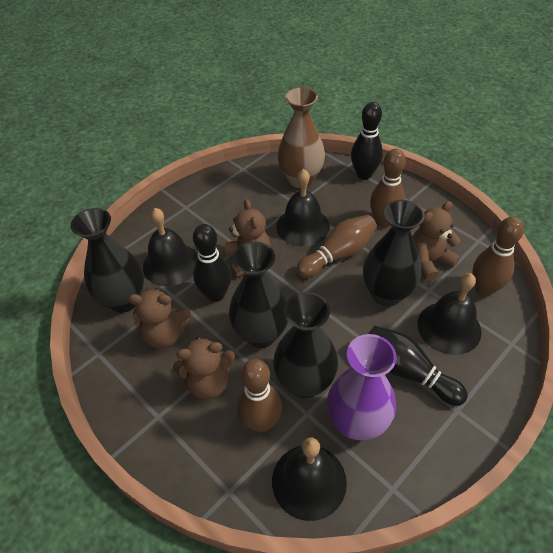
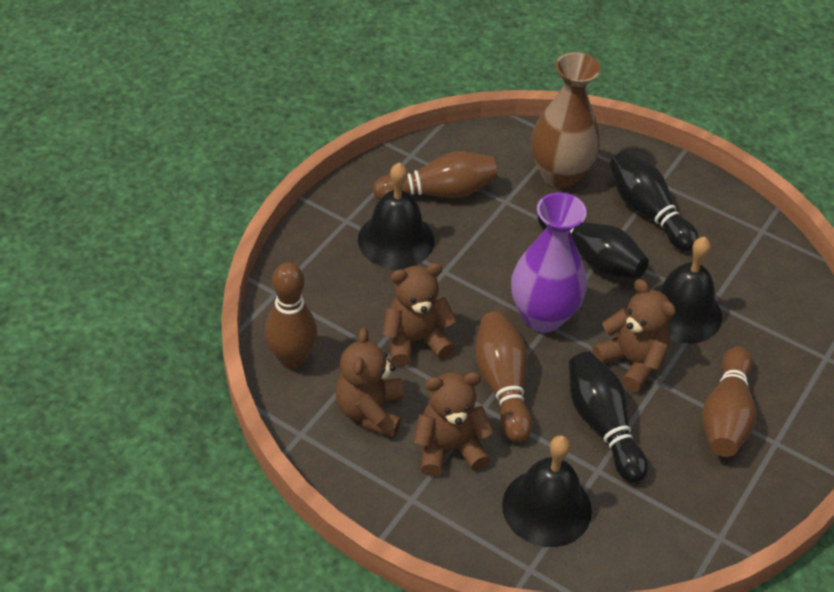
black bell: [143,208,197,286] [272,437,347,521] [276,169,330,247] [418,273,482,355] = 4 -> [358,163,434,269] [502,435,592,547] [652,237,722,343] = 3
black vase: [71,208,144,313] [229,241,288,348] [273,292,338,398] [363,200,425,306] = 4 -> none = 0

